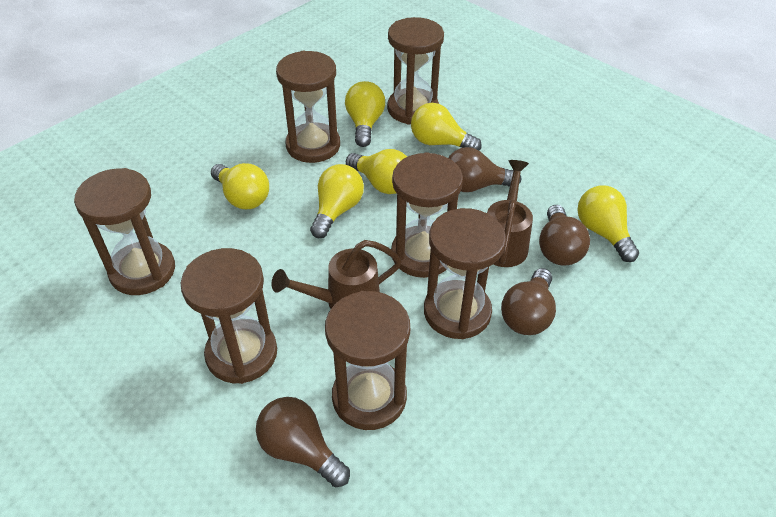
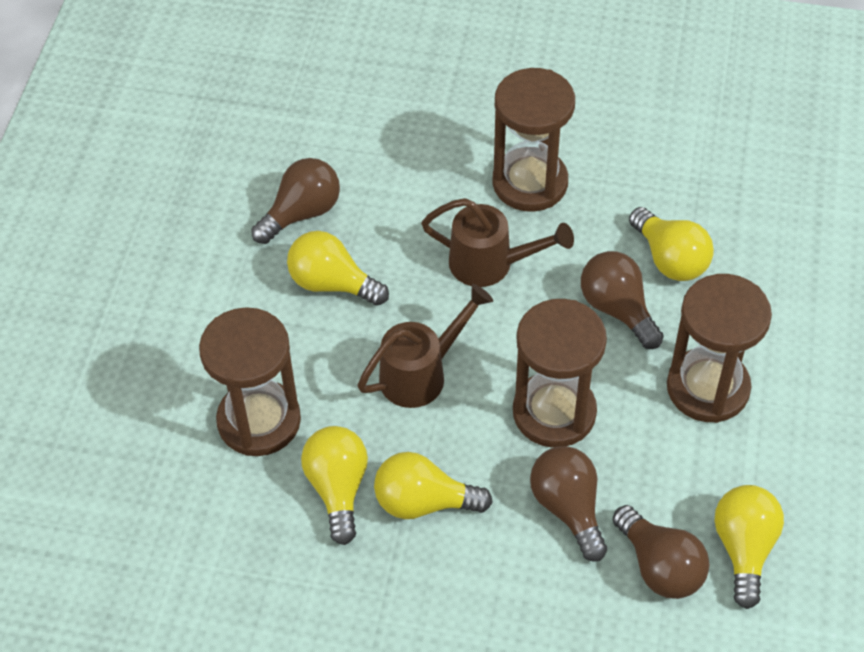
brown hourglass: [74,168,175,295] [181,248,277,384] [276,51,340,163] [325,291,410,430] [387,17,444,124] [391,152,463,278] [424,208,506,339] = 7 -> [199,307,301,456] [492,68,575,212] [513,299,607,448] [667,274,772,423] = 4
yellow light bulb: [211,163,269,209] [310,164,364,238] [345,81,385,147] [346,149,407,194] [411,103,482,150] [577,185,639,262] = 6 -> [287,231,389,306] [301,426,368,545] [374,452,493,519] [629,207,714,281] [714,485,784,609] = 5

